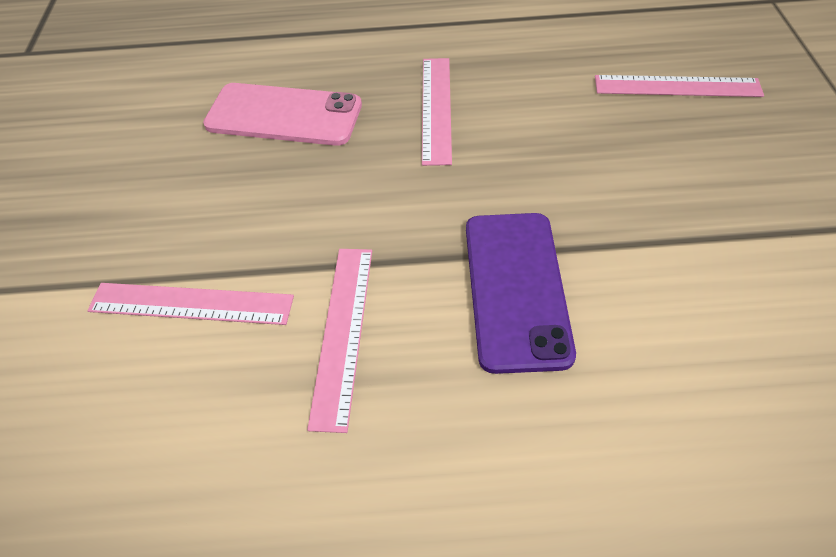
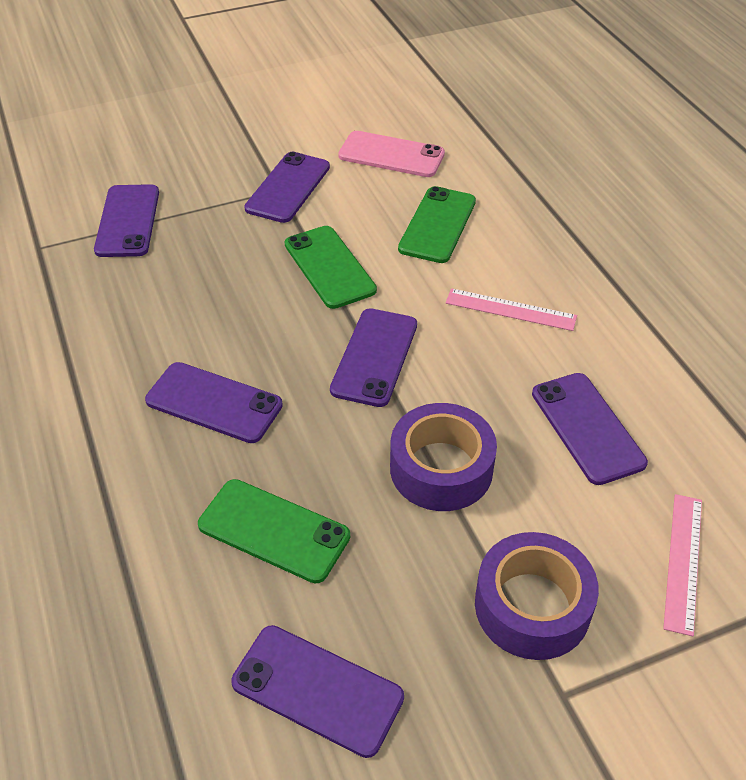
green phone: none = 0 -> [198,479,350,583] [285,226,377,309] [398,186,476,263] = 3
pink ruler: [87,283,294,325] [307,249,372,433] [422,58,452,166] [595,75,764,97] = 4 -> [445,288,577,331] [663,494,702,636] = 2
purple phone: [466,213,576,374] = 1 -> [94,184,159,257] [145,362,283,443] [231,625,404,758] [244,152,330,223] [330,308,417,407] [532,373,648,485] = 6
purple tape: none = 0 -> [390,403,497,511] [475,532,599,660] = 2

